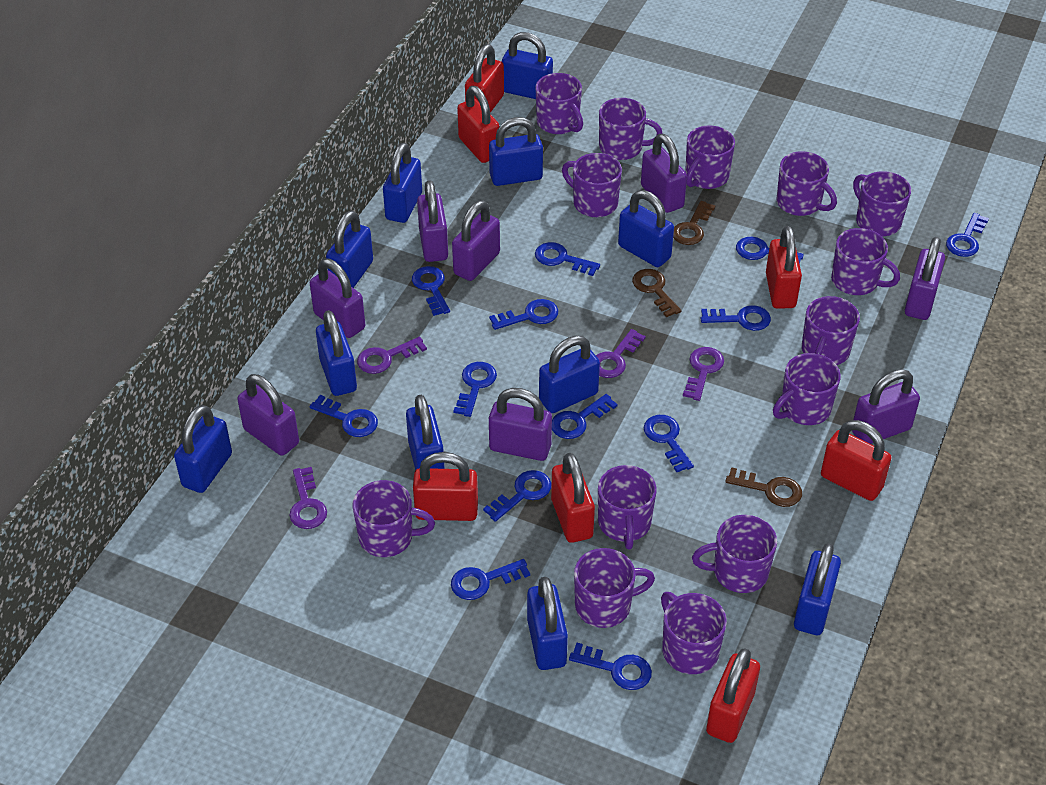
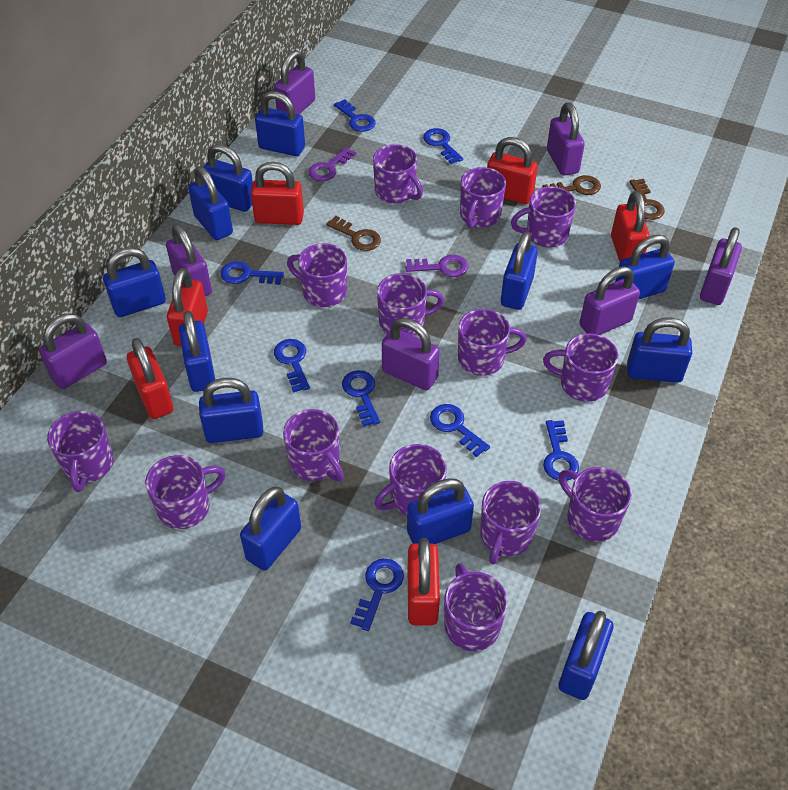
blue key: [310,395,378,437] [412,266,450,316] [451,559,530,600] [454,362,497,417] [483,470,552,522] [489,299,558,330] [535,242,600,276] [552,394,618,439] [569,643,652,690] [644,415,694,472] [701,305,771,331] [736,237,803,264] [946,213,989,257] = 13 -> [221,261,284,285] [274,339,310,393] [334,99,376,132] [342,370,380,427] [350,558,404,631] [423,128,463,164] [430,404,490,457] [543,420,579,481] = 8
blue padlock: [174,405,232,493] [316,310,357,396] [326,211,373,288] [383,143,422,223] [406,395,445,471] [489,117,543,186] [502,32,553,99] [527,577,568,670] [539,336,600,413] [618,190,674,267] [794,543,841,635] = 11 -> [103,247,166,317] [179,311,215,392] [188,166,233,240] [199,378,263,443] [204,144,253,212] [240,486,301,570] [255,91,305,156] [407,478,474,544] [501,232,538,310] [558,611,614,700] [615,235,675,300] [627,317,692,383] = 12
purple key: [289,467,327,529] [357,337,427,374] [596,329,646,378] [683,347,724,401] = 4 -> [309,147,356,181] [405,255,468,277] = 2
purple padlock: [237,374,299,456] [310,259,365,338] [417,180,448,262] [452,200,500,281] [489,388,552,461] [641,134,687,213] [852,369,920,444] [905,237,945,320] = 8 -> [39,313,107,389] [166,224,212,296] [274,50,315,114] [382,318,440,391] [547,103,585,176] [580,266,640,335] [700,227,742,305] = 7
red padlock: [413,452,478,521] [457,86,500,163] [465,44,504,113] [551,453,595,543] [706,648,760,743] [766,226,802,309] [821,420,891,501] = 7 -> [127,338,174,419] [167,268,208,346] [251,162,304,225] [408,538,440,626] [487,137,538,204] [611,191,650,261] = 6

